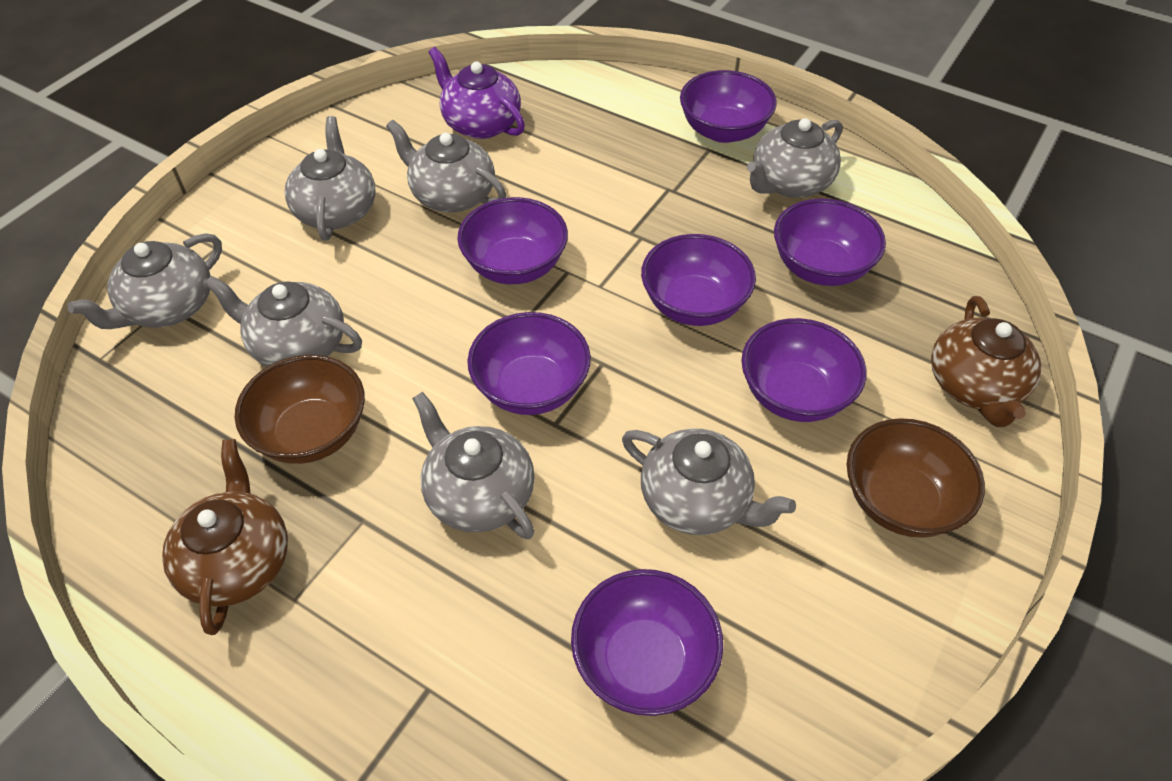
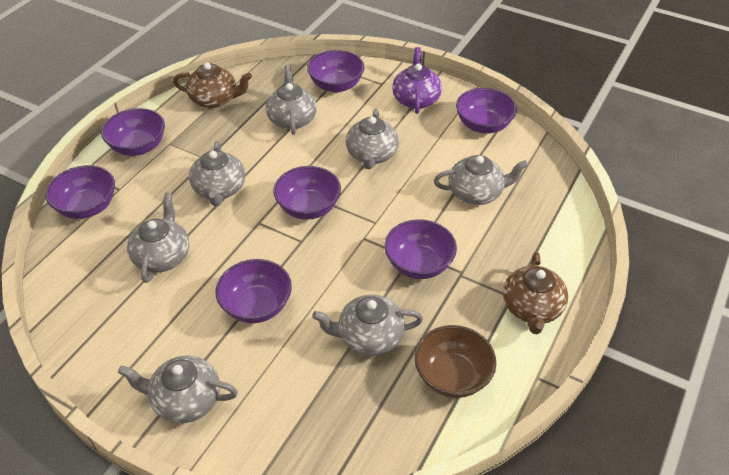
brown bowl: [235,355,365,464] [847,418,985,538] = 2 -> [414,325,496,398] = 1

